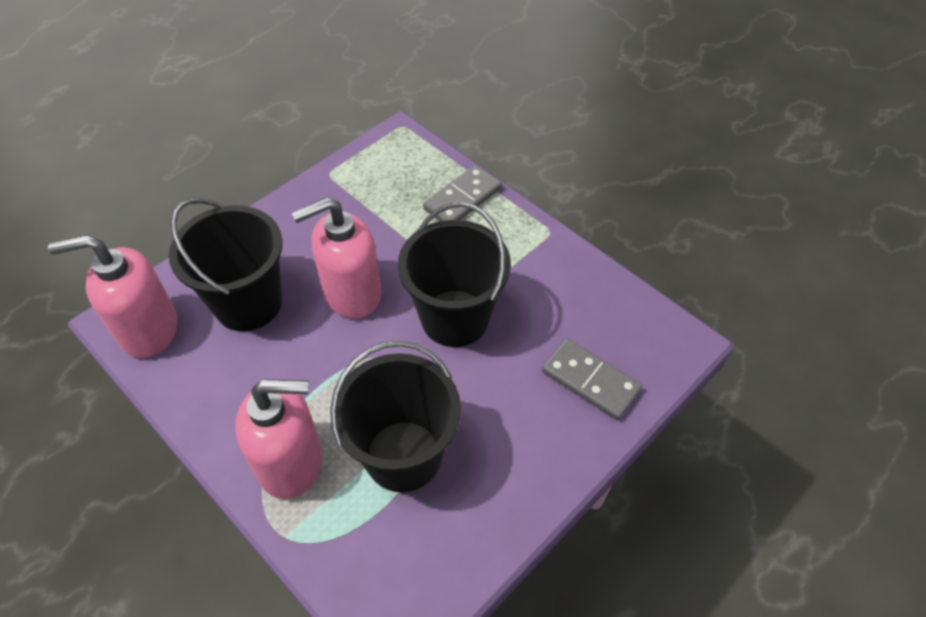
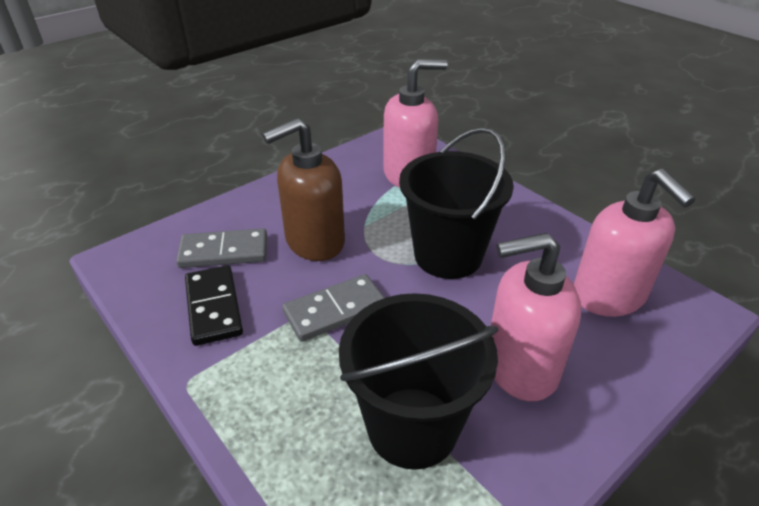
black bucket: [169,198,283,331] [330,341,461,492] [398,202,511,347] = 3 -> [339,293,499,470] [399,127,514,279] = 2
black domino: none = 0 -> [185,265,243,346] = 1
brown soap dispenser: none = 0 -> [262,118,345,261] = 1

